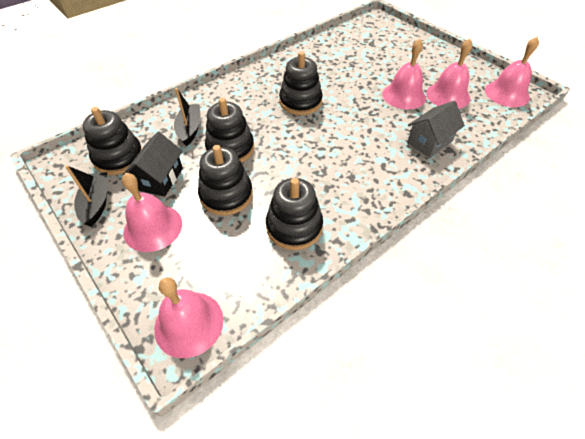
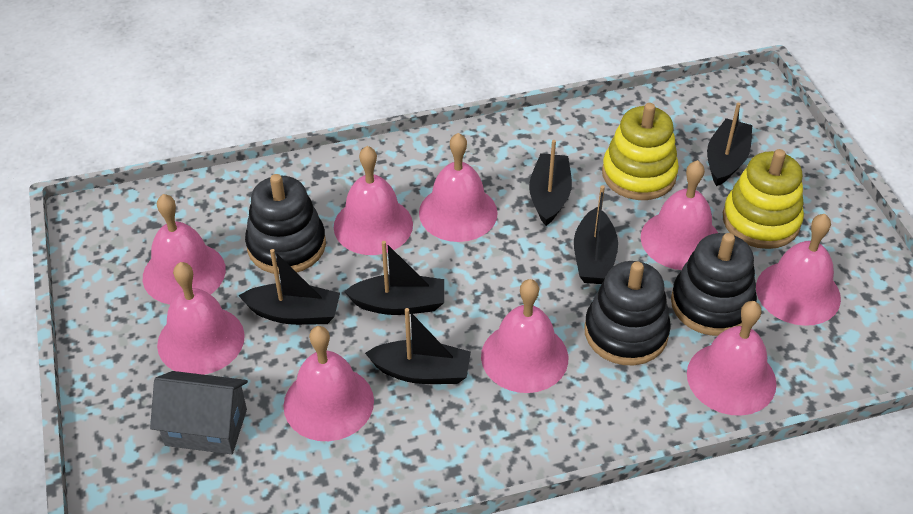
black boat: [65,165,107,227] [174,88,201,146] = 2 -> [238,249,340,325] [344,241,444,315] [365,308,471,384] [529,140,572,226] [574,185,618,284] [707,103,752,186] = 6
black house: [123,132,183,197] = 1 -> none = 0
black stacking toy: [83,107,142,175] [198,145,253,216] [205,98,254,163] [266,178,323,250] [279,52,323,115] = 5 -> [245,174,326,274] [584,261,671,365] [671,233,757,336] = 3
pink bell: [122,173,182,252] [154,277,223,358] [382,39,426,110] [426,39,473,109] [485,37,539,107] = 5 -> [143,194,226,305] [157,262,245,375] [283,326,374,441] [334,146,413,255] [419,133,498,242] [481,279,568,393] [641,160,718,270] [687,301,777,416] [756,214,841,326] = 9
yellow stacking toy: none = 0 -> [602,103,679,200] [723,149,804,249] = 2

